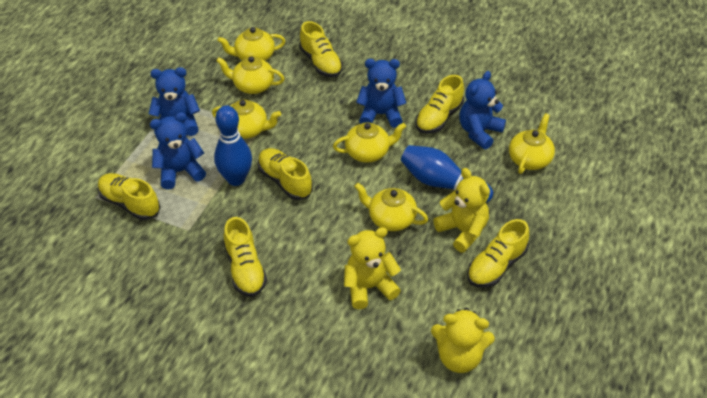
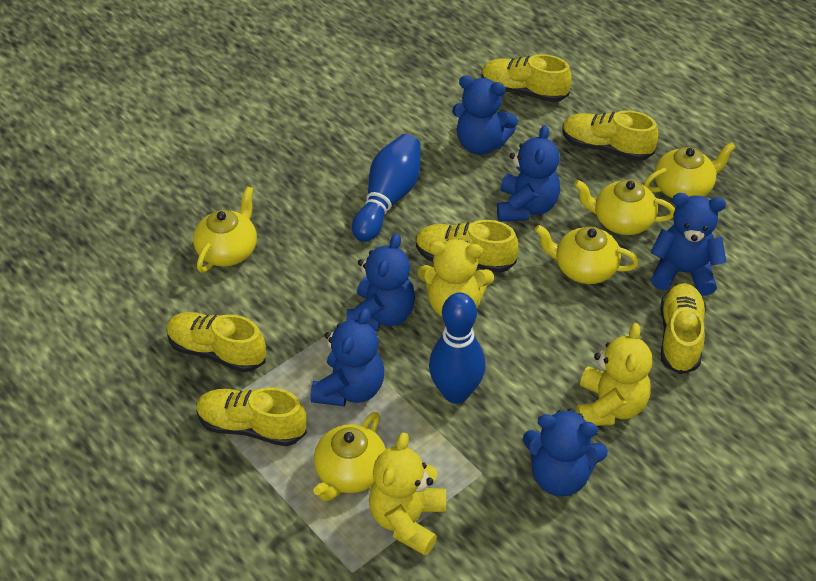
blue teddy bear: [149,67,200,136] [150,112,206,190] [356,59,406,128] [459,71,506,149] = 4 -> [310,308,384,407] [346,234,415,331] [452,76,518,155] [497,125,560,222] [523,408,608,497] [650,193,727,296] = 6
yellow teapot: [212,100,281,139] [216,56,285,94] [217,27,285,61] [333,122,406,163] [354,183,428,231] [509,113,555,174] = 6 -> [193,186,257,273] [313,412,386,501] [535,225,639,284] [574,180,675,235] [644,142,736,198] = 5

